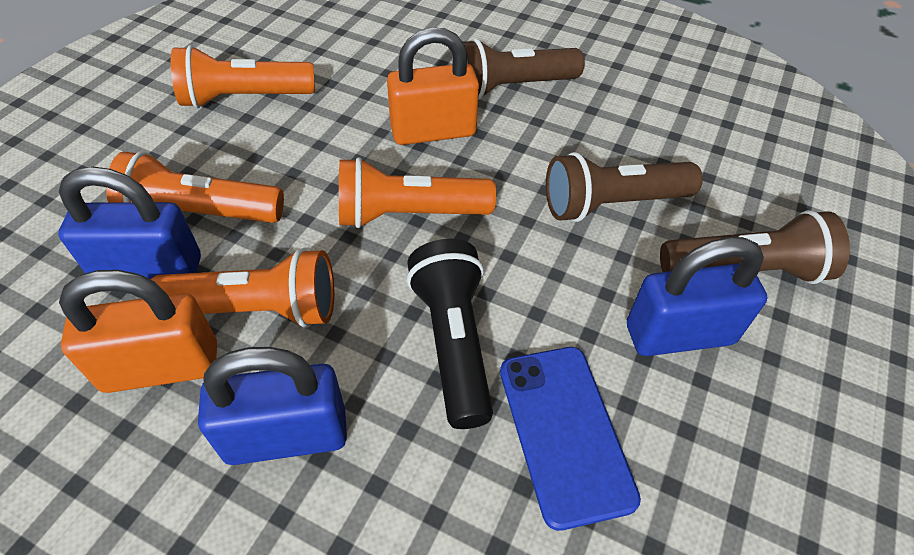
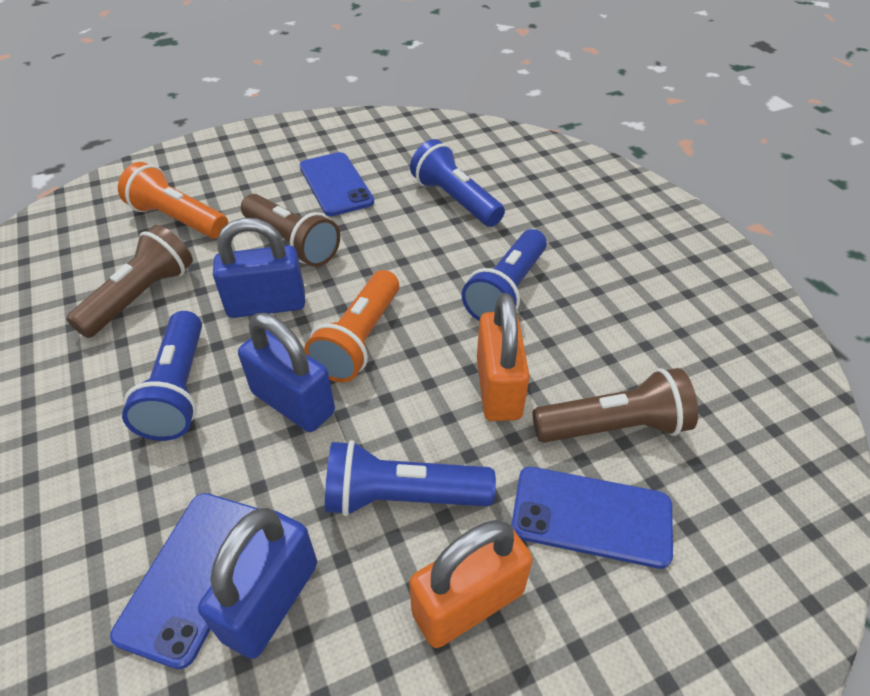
black flashlight: [407,239,493,429] = 1 -> none = 0
blue flashlight: none = 0 -> [122,311,202,441] [325,440,496,516] [410,139,505,227] [462,229,547,321] = 4
blue phone: [500,347,641,531] = 1 -> [110,493,258,669] [299,152,374,216] [511,467,673,569] = 3
orange flashlight: [106,151,284,223] [150,248,334,328] [171,45,315,108] [339,157,496,228] = 4 -> [118,162,228,239] [304,270,399,382] = 2

